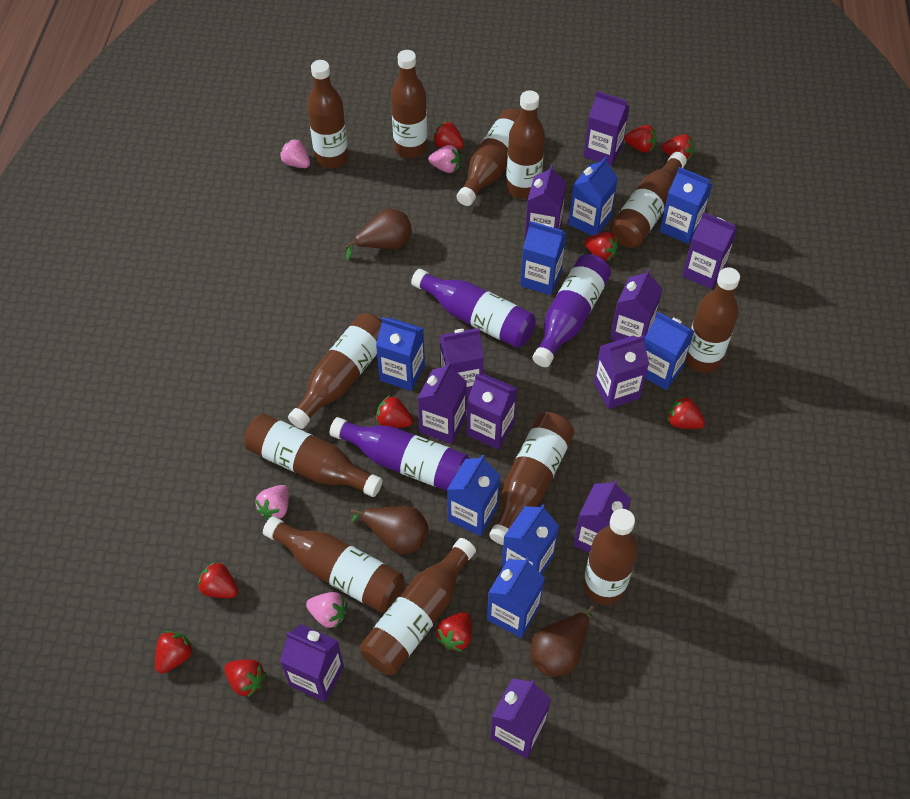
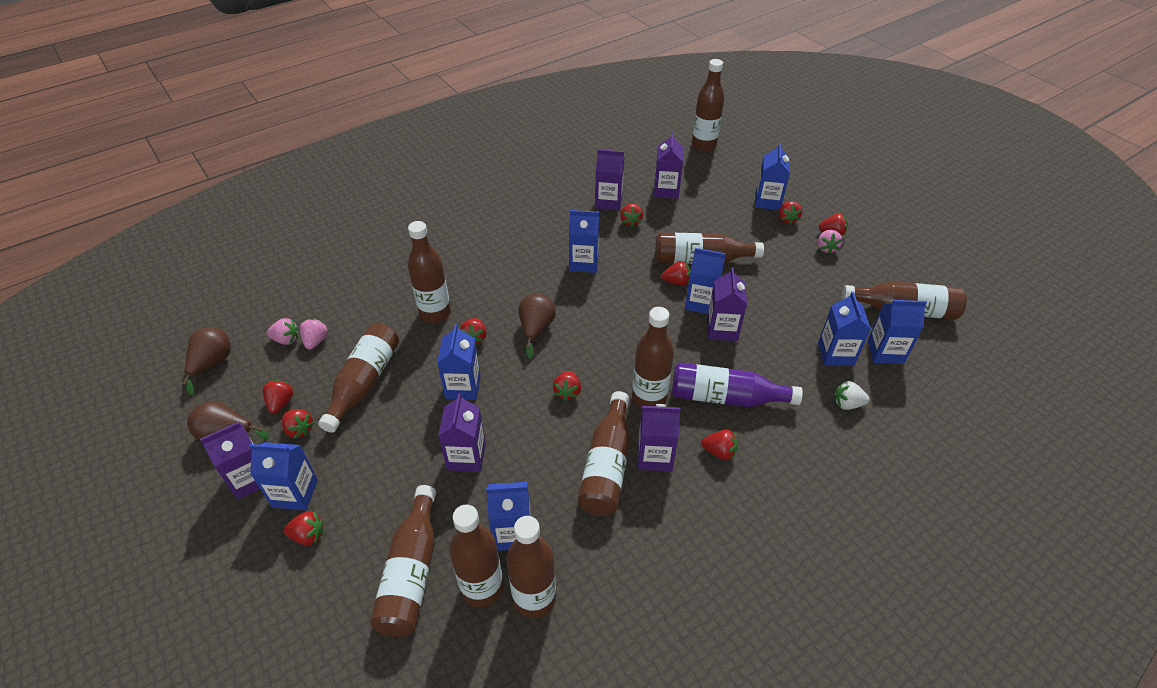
brown bottle: [244,413,383,497] [263,516,405,613] [288,313,382,429] [307,60,348,168] [360,538,476,675] [391,50,428,158] [457,108,520,206] [489,412,574,545] [506,90,545,199] [583,509,638,605] [610,152,687,248] [685,267,740,373] = 12 -> [318,323,399,433] [370,485,436,637] [408,221,451,323] [449,505,503,607] [506,516,556,618] [578,391,630,516] [632,307,674,409] [655,233,764,264] [692,59,724,152] [842,281,967,320] = 10
pink strawberry: [255,485,289,520] [280,138,310,168] [306,592,347,629] [428,145,460,173] = 4 -> [266,318,298,345] [300,318,328,350] [818,230,843,254] = 3
purple bottle: [330,417,469,491] [411,269,536,348] [533,254,611,367] = 3 -> [672,363,803,407] = 1
purple carton: [280,624,344,702] [418,362,467,444] [440,329,484,396] [467,374,517,449] [490,678,551,758] [525,165,566,239] [573,480,631,553] [584,91,630,166] [594,335,649,409] [610,269,662,341] [682,212,737,289] = 11 -> [200,422,260,500] [438,393,486,472] [595,149,624,210] [638,404,681,472] [654,133,683,199] [707,267,747,341] = 6
white strawberry: none = 0 -> [834,381,870,410] = 1

